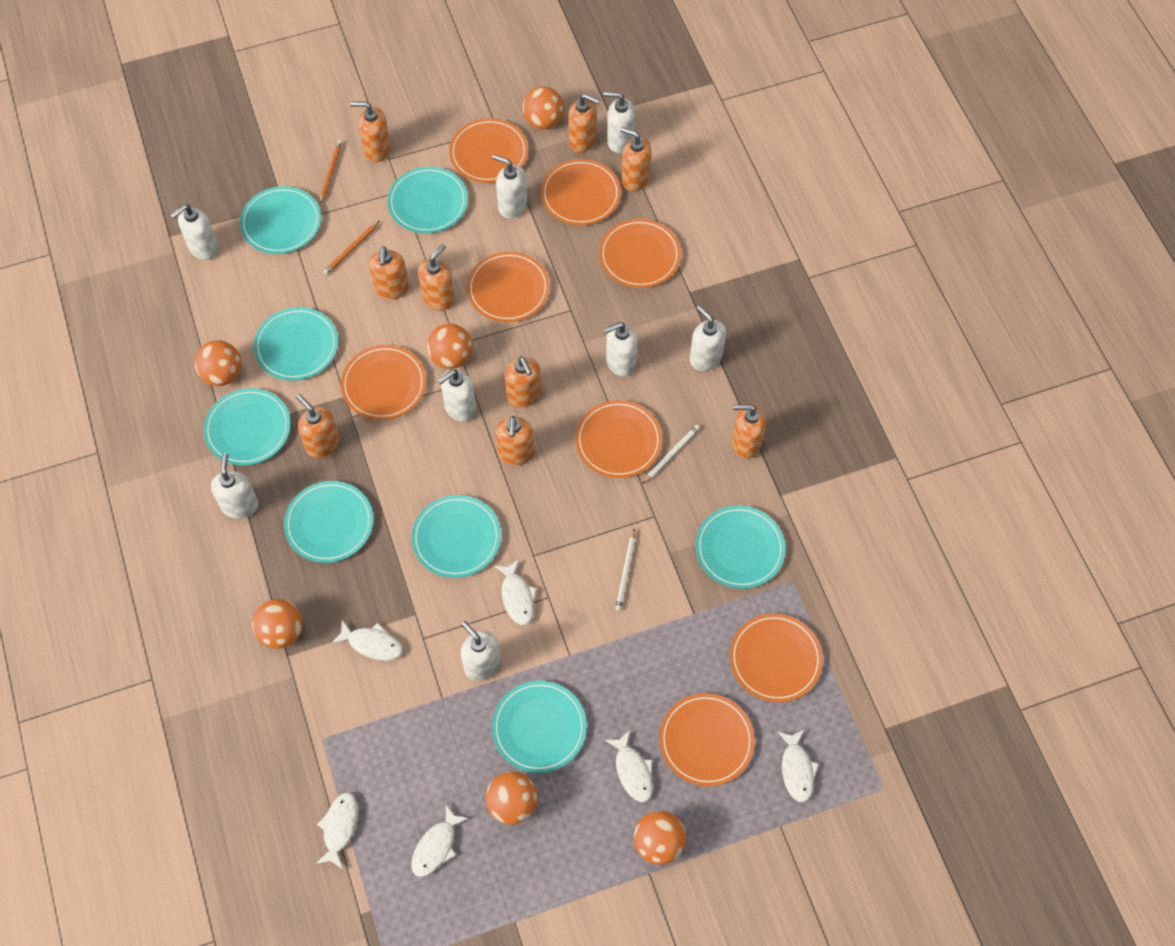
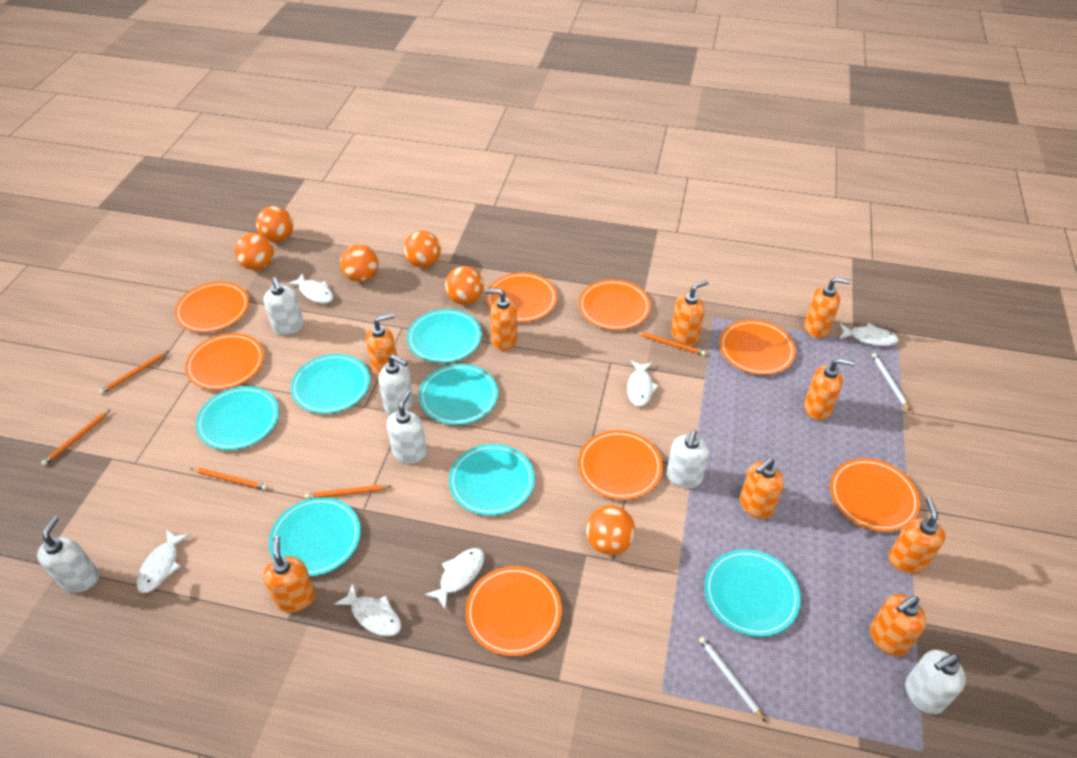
orange pencil: [320,140,342,204] [323,221,379,275] = 2 -> [41,409,111,466] [99,351,169,394] [190,468,267,490] [305,485,392,499] [635,332,706,356] = 5
turquoise plate: [204,388,291,466] [240,186,321,254] [254,307,338,381] [284,481,373,563] [388,167,468,233] [412,495,501,578] [492,681,587,773] [696,505,785,589] = 8 -> [196,386,279,450] [269,497,361,576] [291,354,370,414] [407,309,482,363] [419,364,498,425] [449,444,535,516] [704,549,801,637] = 7
white soap dispenser: [171,204,219,260] [211,453,259,519] [437,369,476,422] [461,621,501,681] [492,154,527,219] [603,92,635,153] [604,322,637,377] [690,305,726,371] = 8 -> [37,516,99,592] [263,277,304,335] [378,355,414,415] [387,391,427,463] [667,430,709,488] [905,650,966,714] = 6

